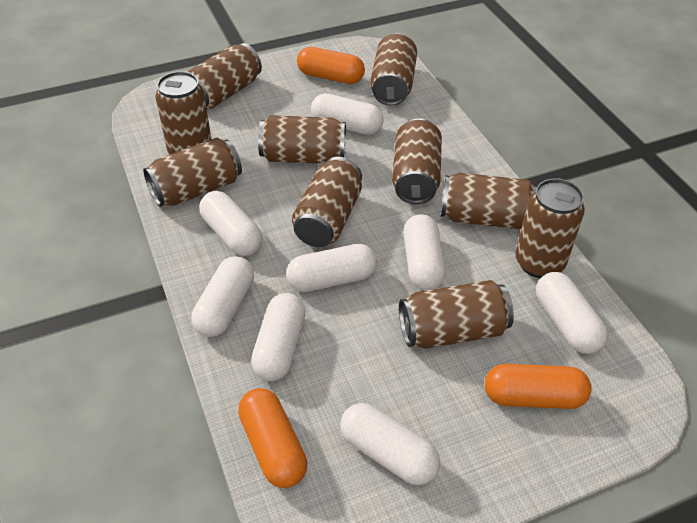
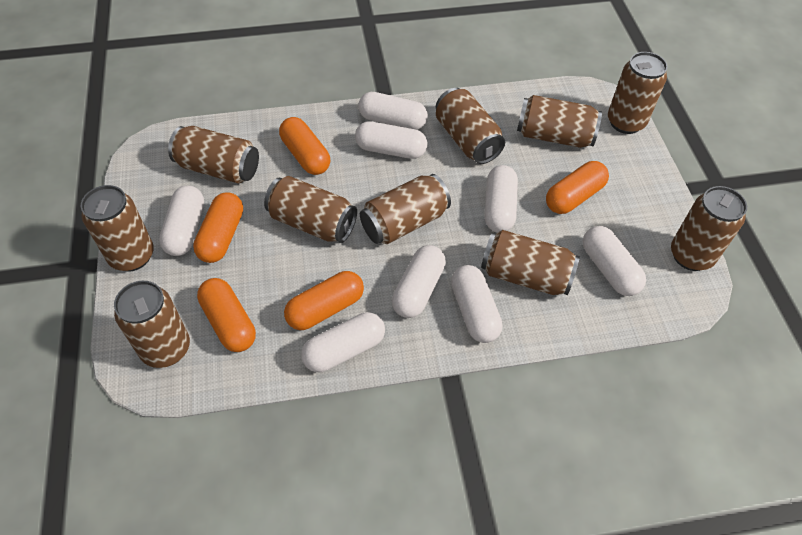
orange capsule: [238,388,307,488] [297,47,365,84] [485,364,592,409] = 3 -> [193,192,243,263] [197,278,256,352] [279,117,330,175] [284,271,364,330] [546,161,609,214] = 5

